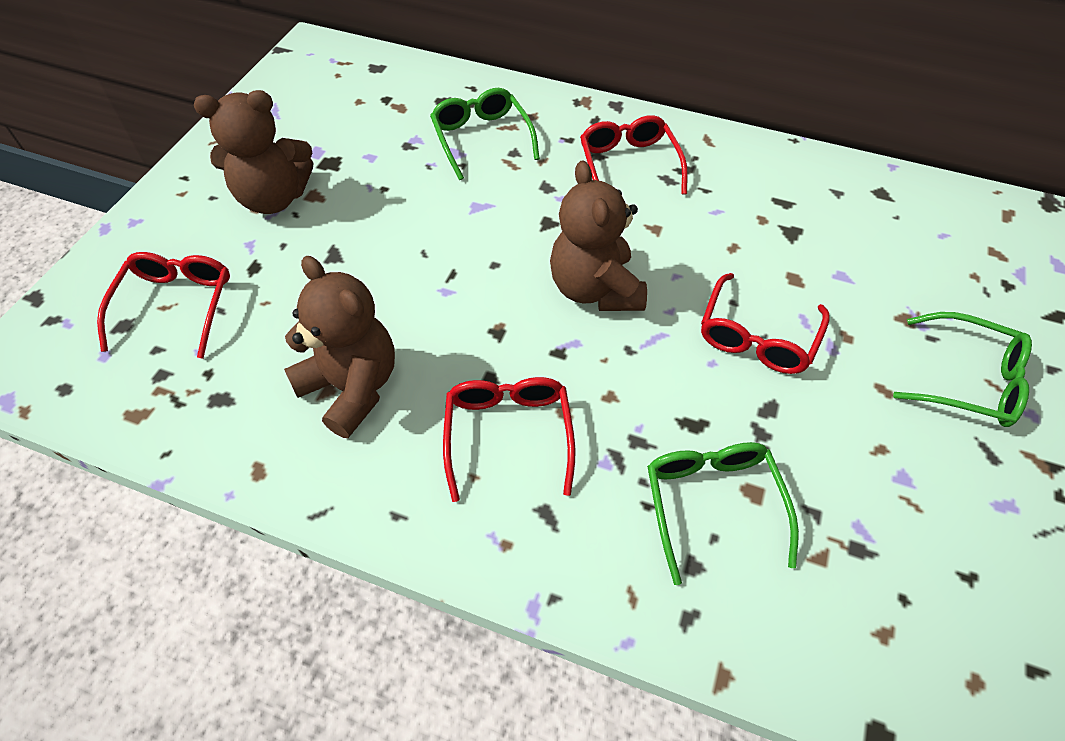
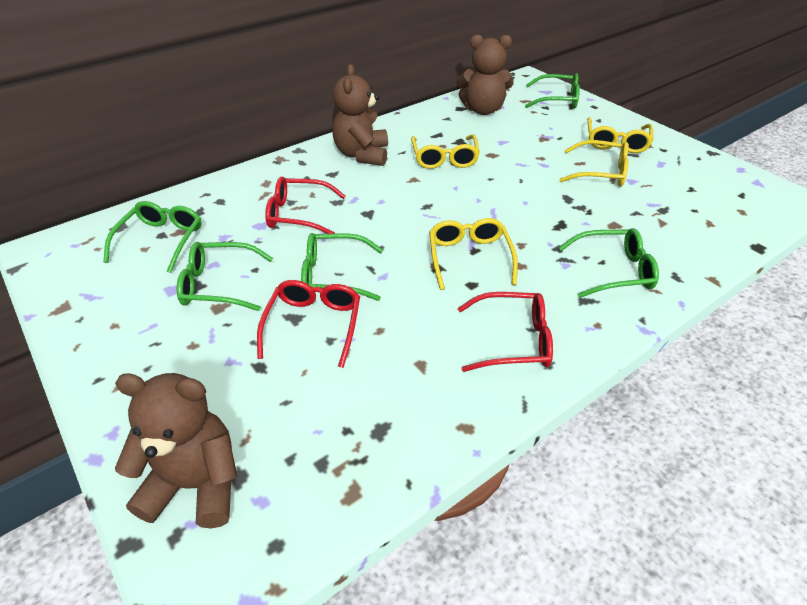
green glasses: [430,88,540,180] [647,442,799,585] [893,312,1032,427] = 3 -> [103,201,202,273] [177,242,273,311] [301,233,383,301] [525,73,580,108] [558,228,659,298] = 5
red glasses: [97,252,230,359] [443,377,575,502] [580,115,688,195] [701,273,830,374] = 4 -> [257,280,360,368] [265,177,346,234] [458,292,553,372] = 3
yellow glasses: none = 0 -> [411,134,480,169] [429,218,518,290] [560,140,629,187] [587,117,653,153] = 4

